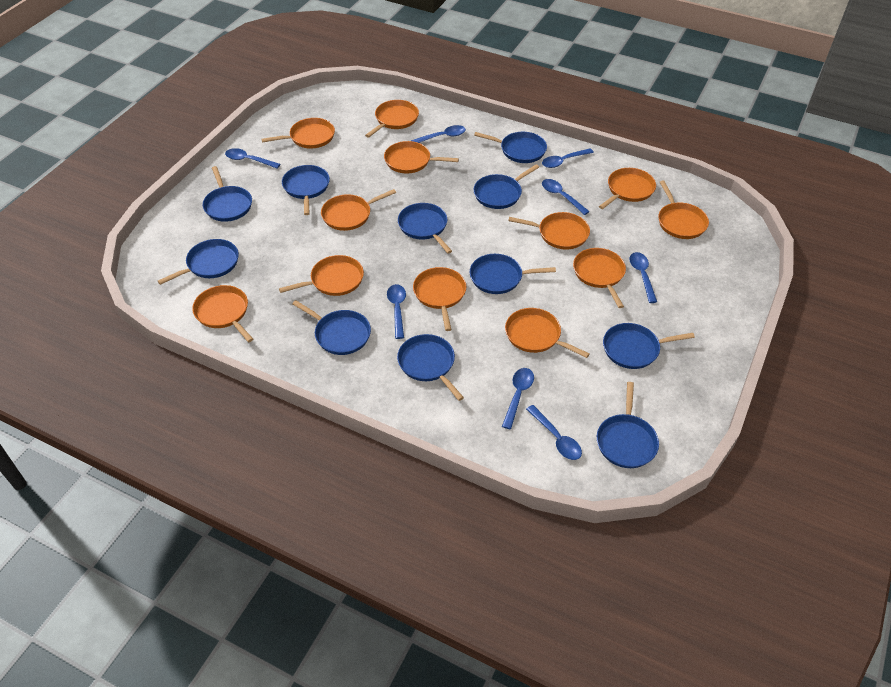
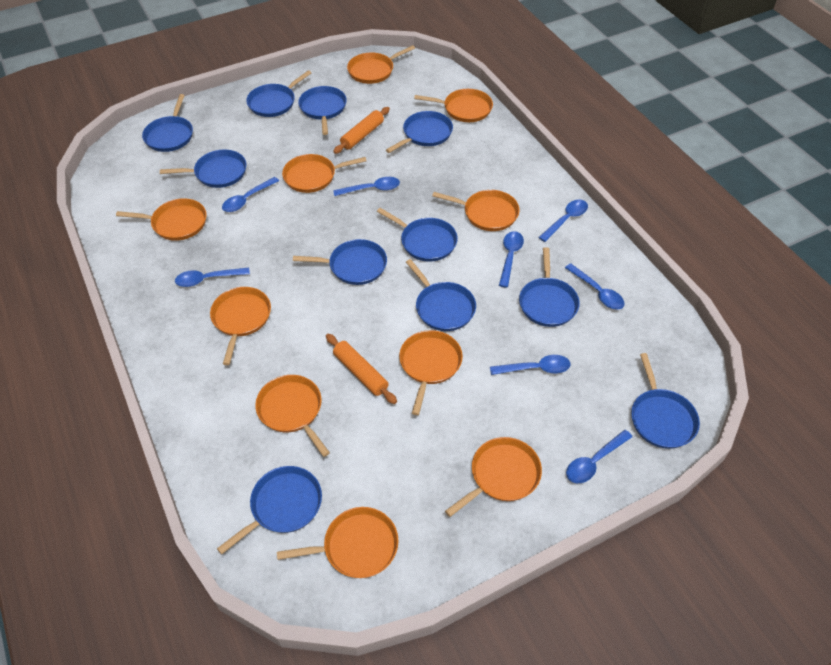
orange pan: [192,285,253,342] [261,118,335,149] [279,255,364,296] [321,189,396,231] [365,100,419,138] [384,141,459,173] [413,267,466,331] [505,308,590,358] [508,212,590,250] [573,248,626,308] [599,168,656,209] [658,180,709,239] = 12 -> [116,198,207,241] [210,287,271,365] [255,375,330,457] [277,507,399,578] [282,154,367,193] [347,45,415,84] [399,330,463,415] [414,89,493,122] [432,190,520,231] [445,437,542,517] = 10
orange rolling pin: none = 0 -> [326,334,397,404] [333,107,390,154] = 2

